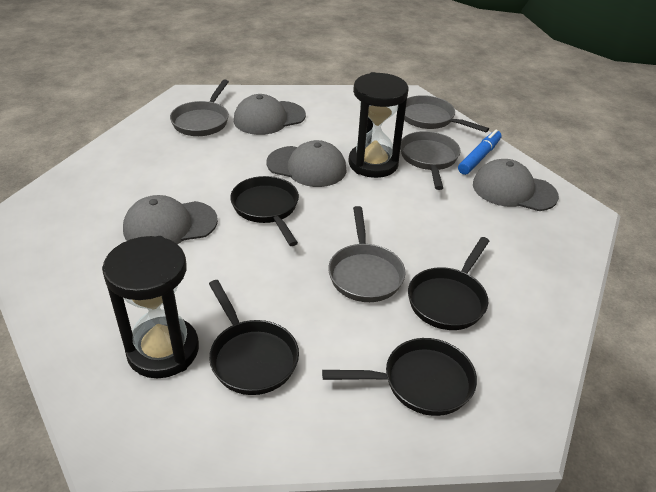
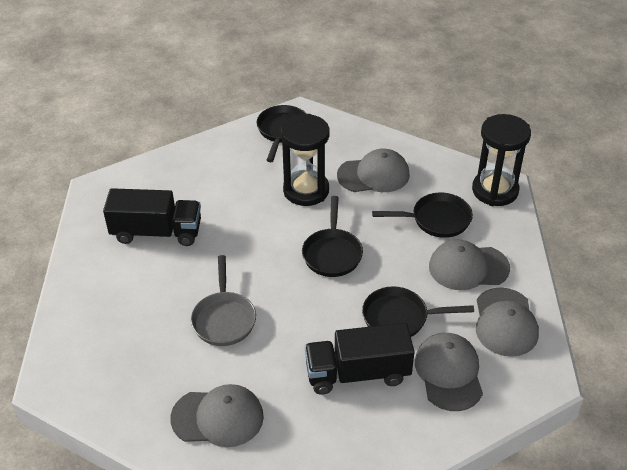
black truck: none = 0 -> [103,188,201,246] [305,323,415,395] = 2
blue marker: [458,130,502,175] = 1 -> none = 0
grey cap: [123,195,218,244] [234,94,306,135] [267,140,347,187] [473,159,559,211] = 4 -> [170,384,264,447] [337,149,410,192] [415,333,483,411] [429,239,510,290] [476,287,539,357] = 5
grey pan: [170,79,229,136] [328,206,406,302] [400,131,461,190] [404,95,489,133] = 4 -> [191,255,256,346] = 1

